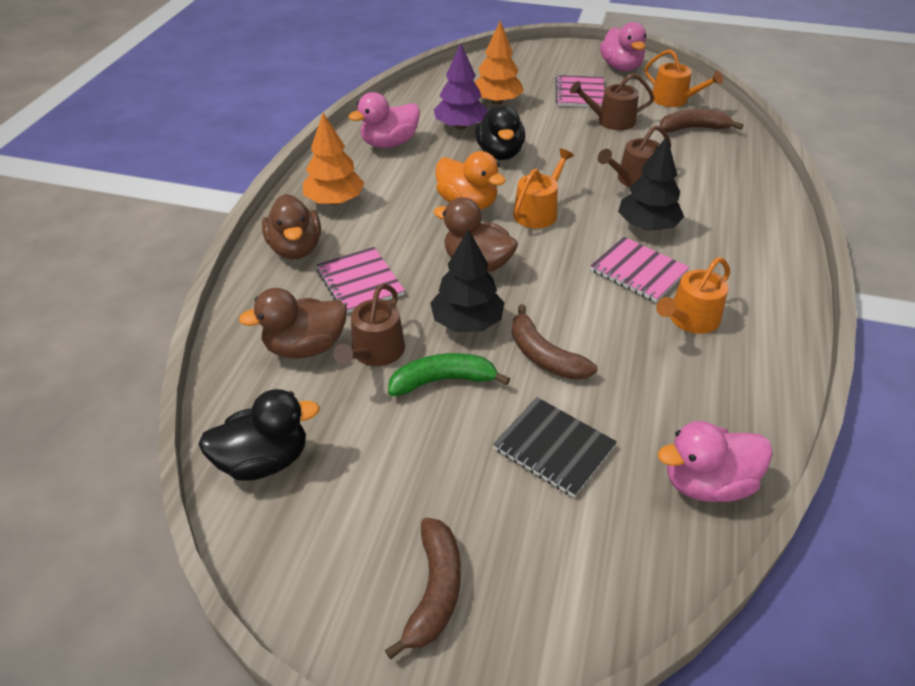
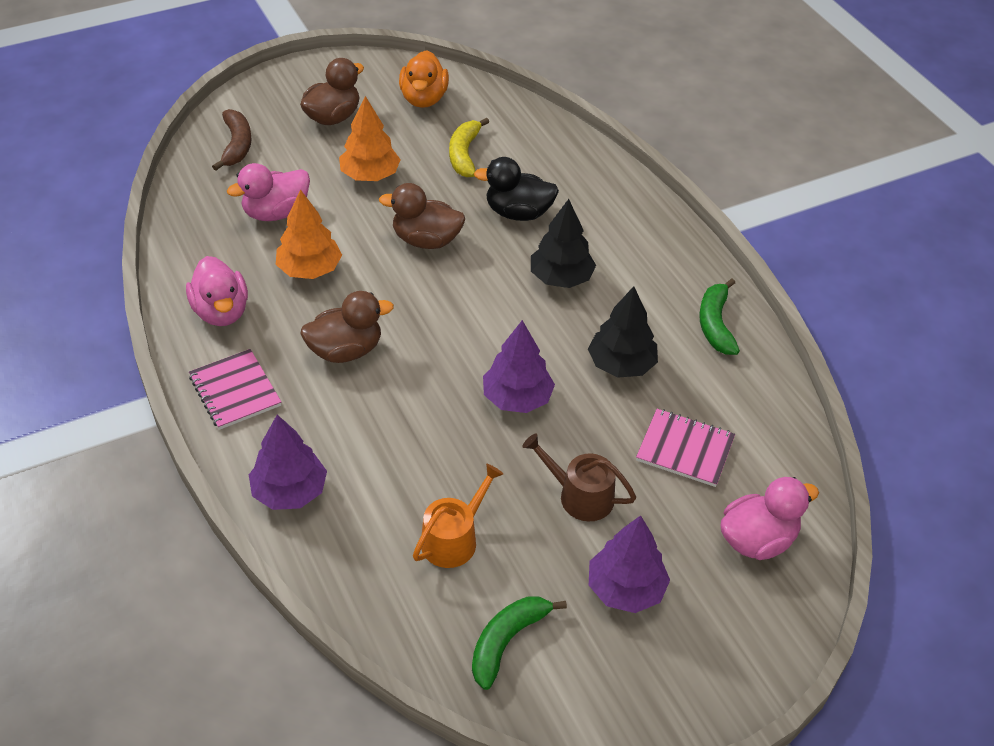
black duck: [198,389,320,481] [475,105,525,160] = 2 -> [474,157,559,221] = 1
black notebook: [493,397,617,497] = 1 -> none = 0
brown banana: [385,518,461,659] [512,304,597,380] [660,109,743,132] = 3 -> [212,109,252,171] = 1
brown watering can: [333,284,405,366] [570,73,654,130] [598,125,672,187] = 3 -> [522,433,636,521] = 1
green banana: [388,353,510,396] = 1 -> [472,596,567,690] [699,279,740,355] = 2
orange watering can: [513,149,574,228] [645,49,723,107] [656,257,730,334] = 3 -> [413,464,503,568] = 1
pink notebook: [316,247,405,313] [556,75,605,107] [590,237,690,302] = 3 -> [189,349,281,430] [636,409,735,487] = 2
purple tree: [434,43,488,130] = 1 -> [249,415,327,510] [483,320,555,413] [589,515,670,613] = 3
yellow banana: none = 0 -> [449,118,489,177] = 1

